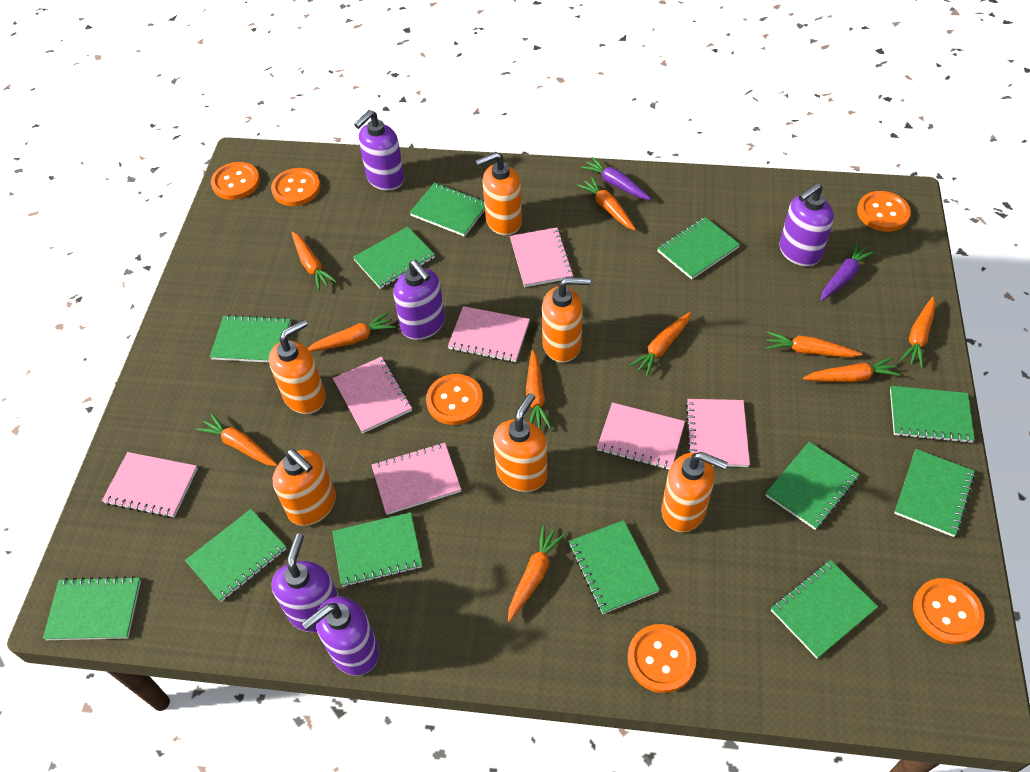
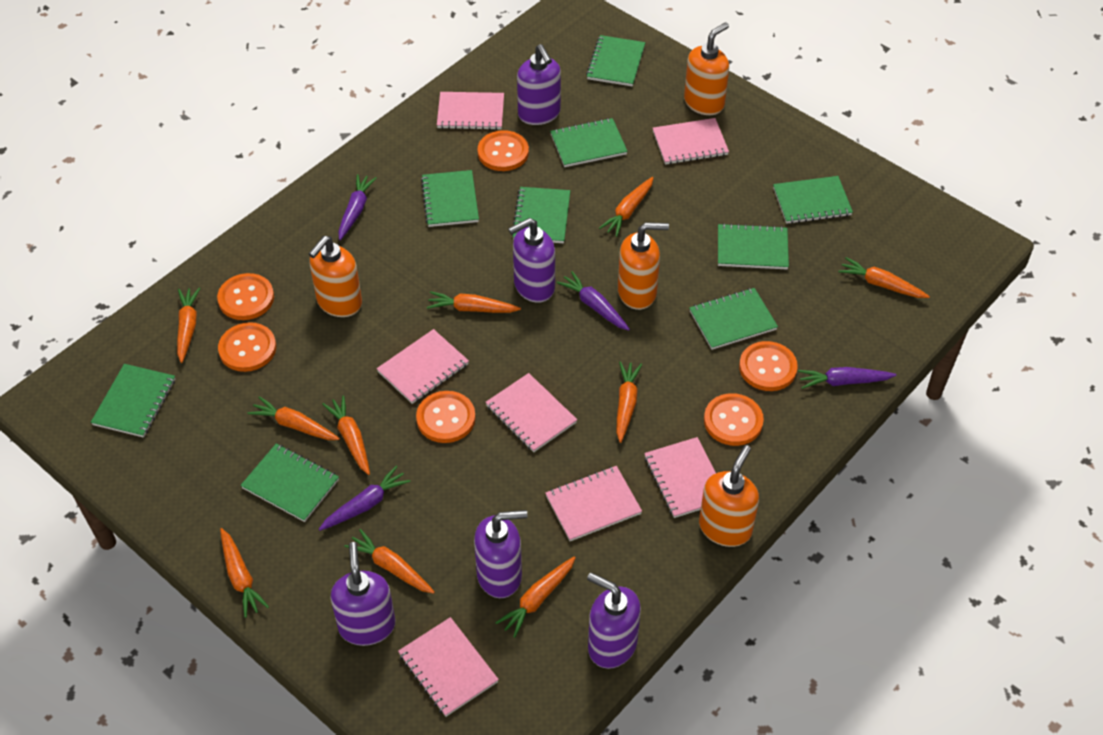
green notebook: [43,576,141,640] [185,509,286,602] [210,315,291,362] [332,512,422,587] [353,227,435,289] [409,182,485,237] [569,520,660,614] [657,217,740,279] [765,442,860,530] [771,560,878,659] [890,386,975,443] [894,449,975,537] = 12 -> [91,364,175,438] [241,444,339,522] [421,170,479,227] [512,187,570,243] [550,118,628,167] [586,35,645,86] [689,288,778,350] [718,223,789,269] [773,176,853,224] = 9
orange soap dispenser: [269,319,326,414] [273,449,336,526] [475,152,522,236] [493,393,547,492] [542,277,590,363] [662,452,728,532] = 6 -> [309,236,362,317] [618,222,669,310] [684,22,729,115] [699,445,759,547] = 4
purple carrot: [580,157,651,200] [820,242,875,301] = 2 -> [319,466,410,531] [338,174,377,240] [557,271,630,331] [798,367,896,389] = 4

